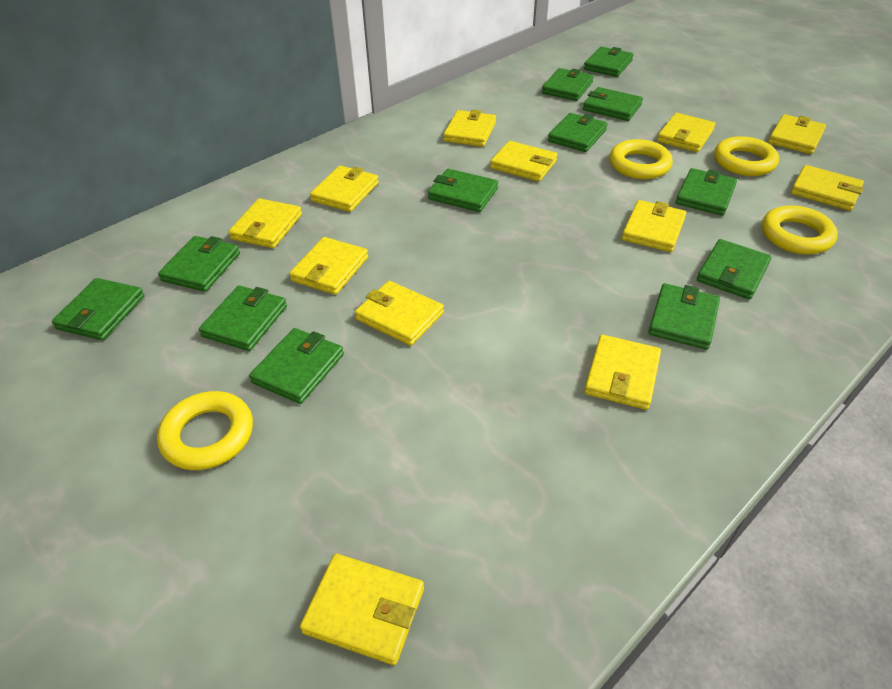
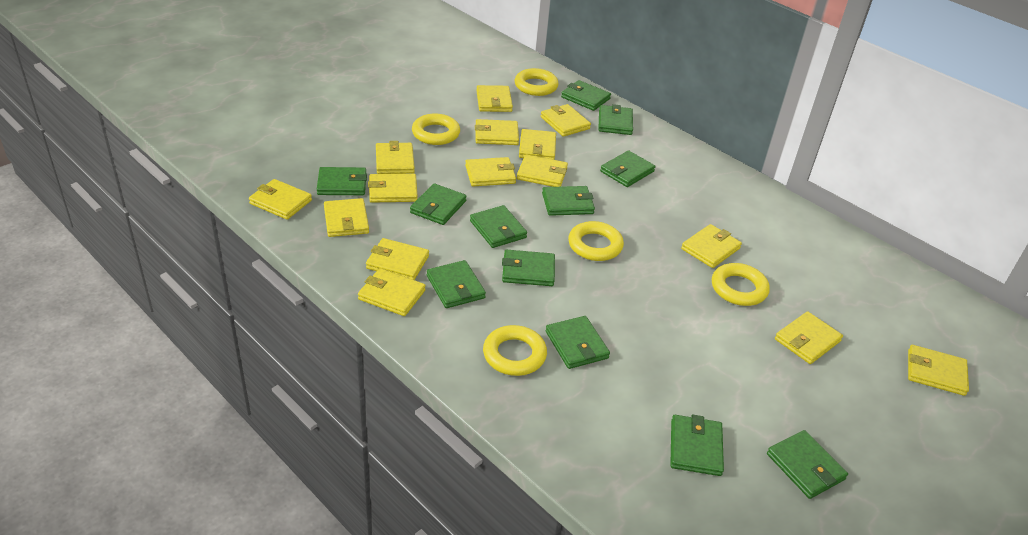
yellow ring: [157,391,253,470] [609,139,673,179] [714,136,779,176] [762,205,838,254] = 4 -> [412,113,460,145] [483,325,547,376] [515,68,559,96] [568,221,624,261] [712,263,770,306] = 5
yellow wallet: [228,198,302,248] [289,237,368,295] [300,554,424,665] [310,166,379,212] [355,281,444,346] [443,110,496,147] [490,141,558,181] [584,335,661,410] [622,200,686,252] [657,113,716,152] [768,114,826,154] [791,165,864,211] = 12 -> [249,179,312,220] [324,198,369,237] [358,268,426,316] [366,238,429,280] [368,174,418,203] [376,141,415,174] [465,157,516,186] [475,119,519,145] [476,85,513,112] [517,154,568,187] [519,129,556,160] [541,104,591,137] [681,224,742,268] [775,311,843,364] [908,345,969,396] = 15

